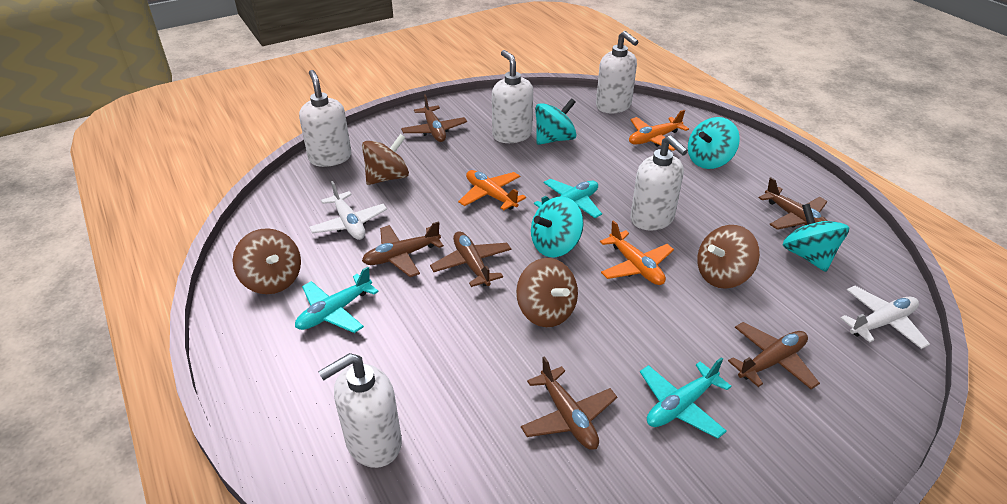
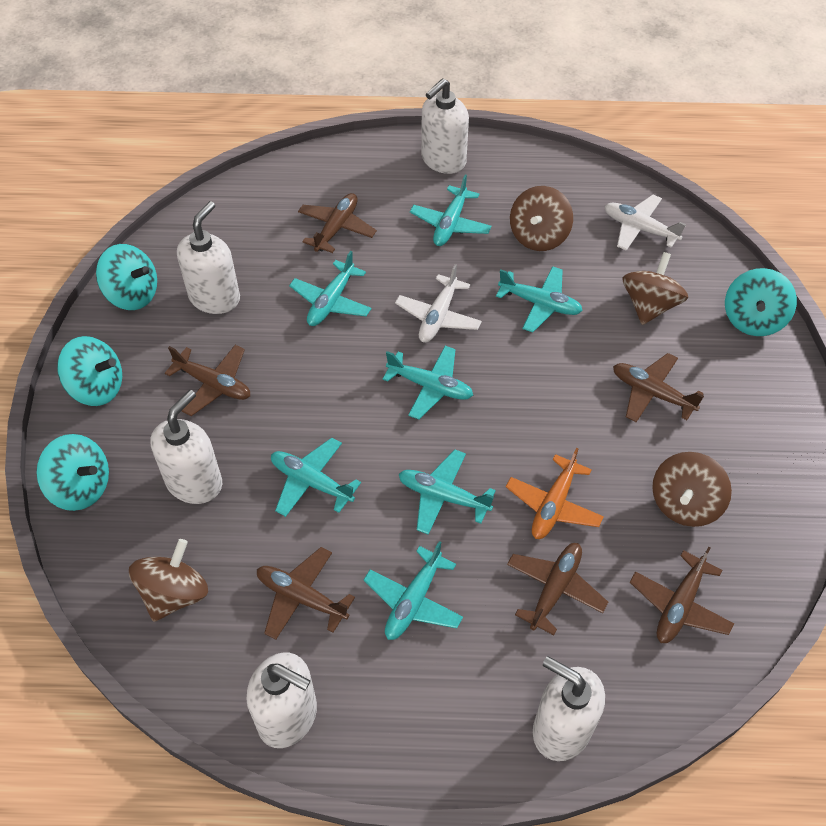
orange plane: [458,170,526,210] [600,220,674,285] [629,110,689,151] = 3 -> [506,447,604,539] = 1
turquoise plane: [295,267,379,333] [534,179,602,218] [640,357,731,439] = 3 -> [271,438,361,517] [289,251,372,326] [364,541,463,640] [383,346,473,419] [399,450,496,535] [410,175,492,246] [496,266,583,332] = 7

